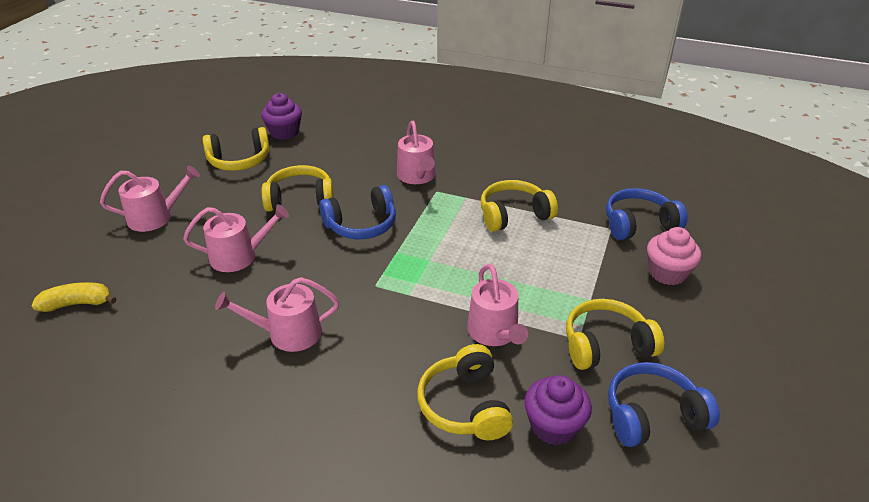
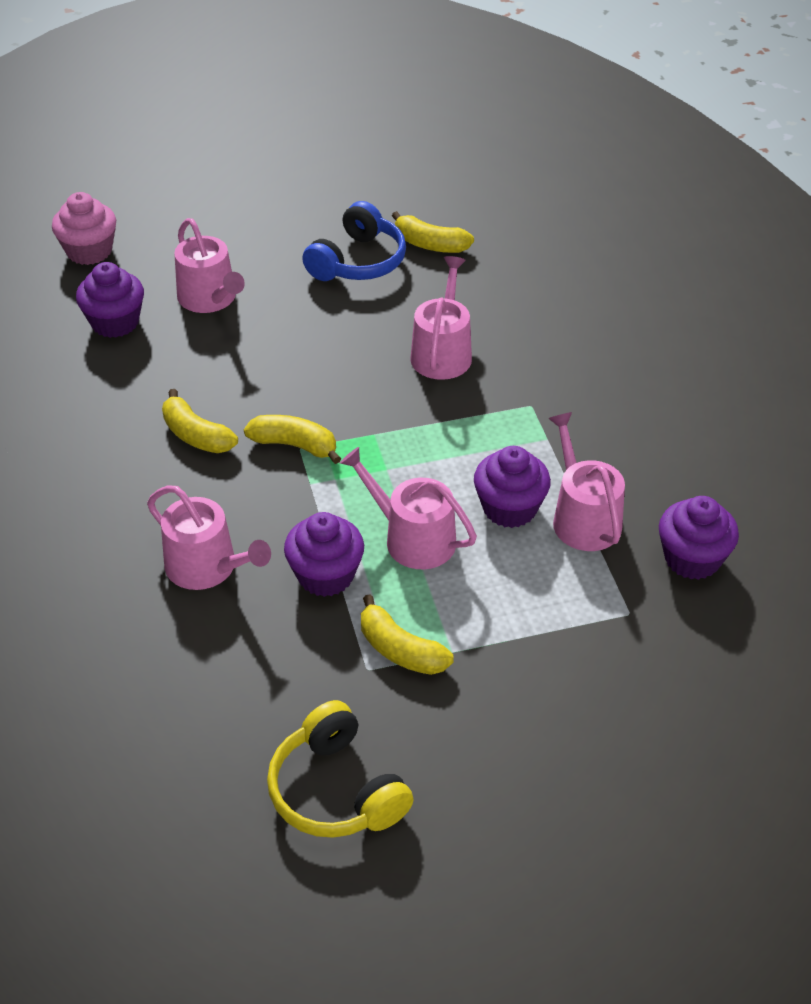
blue headphones: [319,185,396,239] [606,188,688,240] [608,362,720,447] = 3 -> [302,201,406,281] = 1
purple cupcake: [261,93,302,140] [524,375,592,445] = 2 -> [76,262,144,338] [284,512,364,597] [474,446,551,528] [659,496,739,580] = 4
yellow banana: [32,282,117,312] = 1 -> [162,389,238,453] [244,415,341,464] [361,594,454,675] [392,211,474,253] = 4
yellow headphones: [202,127,270,171] [262,165,334,212] [417,344,513,440] [481,180,558,232] [566,299,664,370] = 5 -> [267,700,414,838] = 1

